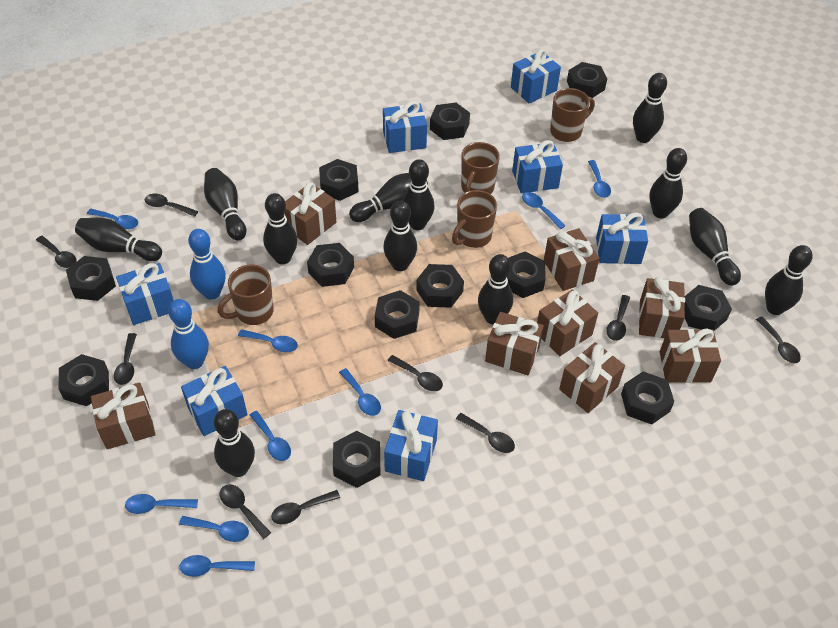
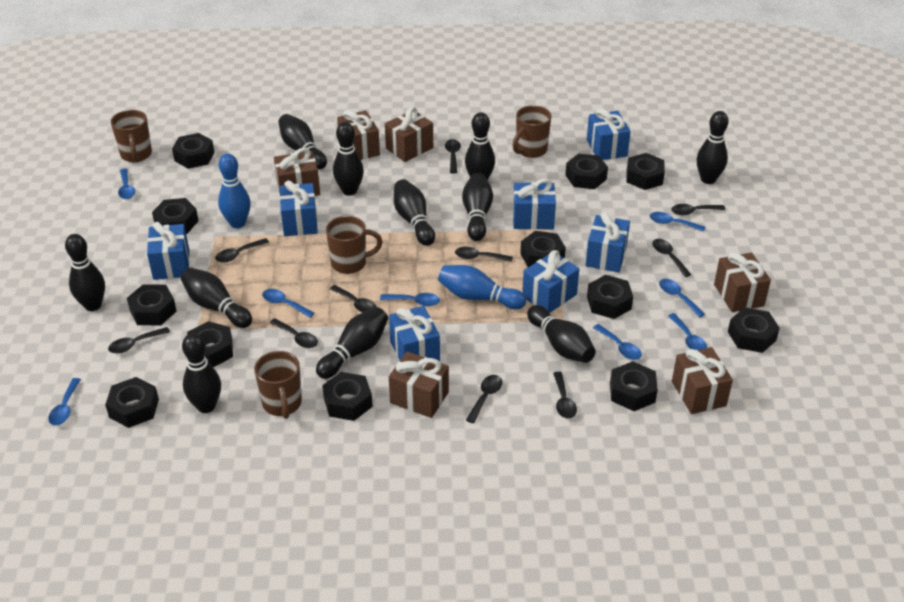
black bowling pin: [75,218,162,261] [204,168,246,240] [214,409,255,477] [263,193,297,264] [349,173,428,222] [383,201,417,271] [403,159,435,230] [478,254,513,324] [633,73,667,143] [649,148,687,218] [689,208,741,286] [765,245,812,315] = 12 -> [65,234,105,311] [181,268,252,328] [182,333,221,413] [278,114,327,169] [316,307,388,379] [333,122,364,196] [394,179,435,246] [462,173,493,241] [465,112,495,181] [527,305,596,363] [697,111,728,184] = 11
black spoon: [36,236,77,268] [114,333,137,385] [145,194,198,217] [220,484,271,539] [271,490,340,524] [387,355,443,391] [456,413,515,453] [606,295,630,341] [756,317,801,364] = 9 -> [108,327,170,353] [215,238,269,263] [269,318,318,348] [330,285,376,313] [445,139,461,173] [455,247,513,262] [466,375,502,423] [553,372,577,419] [653,239,691,277] [671,204,726,215] = 10
blue spoon: [87,209,138,229] [125,494,198,514] [179,516,249,542] [179,555,255,577] [238,329,298,352] [249,411,291,461] [339,368,381,416] [522,192,566,229] [588,160,611,198] = 9 -> [48,378,81,425] [118,169,135,199] [262,289,314,318] [380,293,440,306] [593,324,642,360] [650,212,705,232] [659,279,705,318] [668,313,707,350] = 8
brown gift: [91,382,155,449] [284,182,336,245] [485,312,544,375] [537,289,598,356] [544,228,600,291] [559,342,625,413] [639,277,685,338] [660,329,721,383] = 8 -> [274,148,320,196] [337,110,380,160] [385,107,433,162] [389,351,449,418] [672,347,733,414] [714,252,771,312] = 6

